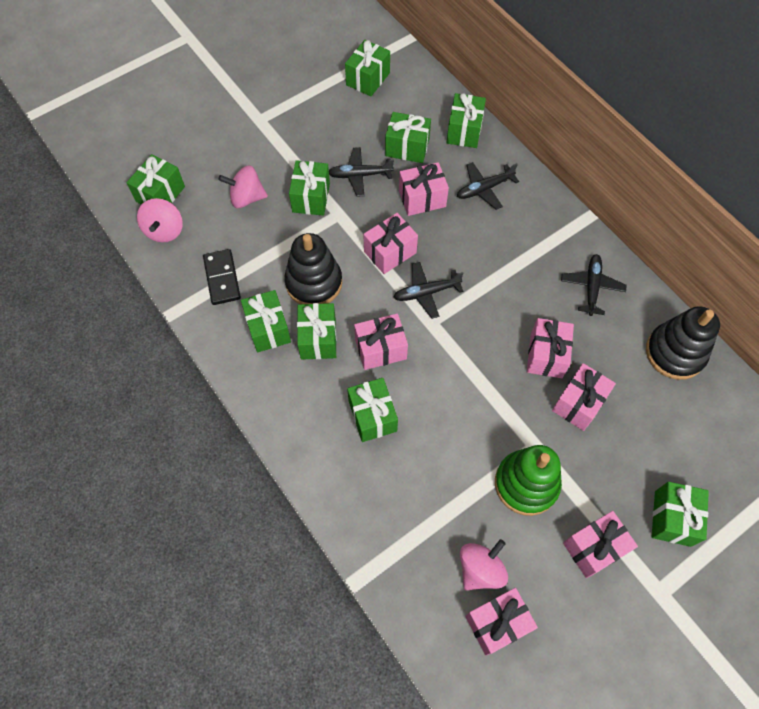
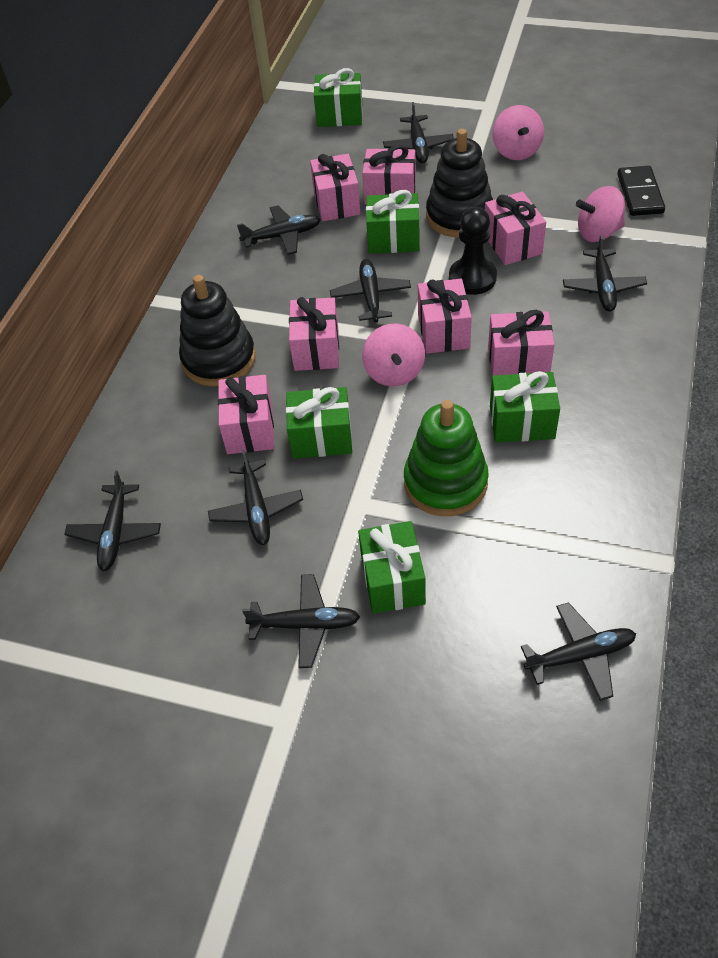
black pawn: none = 0 -> [449,207,497,295] = 1
black plane: [329,147,394,197] [393,262,464,319] [457,162,519,210] [561,254,627,316] = 4 -> [64,470,161,571] [208,449,303,545] [237,205,321,255] [242,574,360,668] [330,259,411,323] [383,102,454,163] [521,602,636,701] [563,235,647,312] = 8
green gift: [126,154,185,205] [241,290,291,352] [289,160,330,216] [297,303,337,360] [345,40,390,97] [347,378,398,442] [385,112,431,163] [446,93,486,148] [652,482,709,547] = 9 -> [286,387,352,459] [314,68,363,127] [358,521,426,614] [366,190,420,254] [490,371,560,443] = 5

